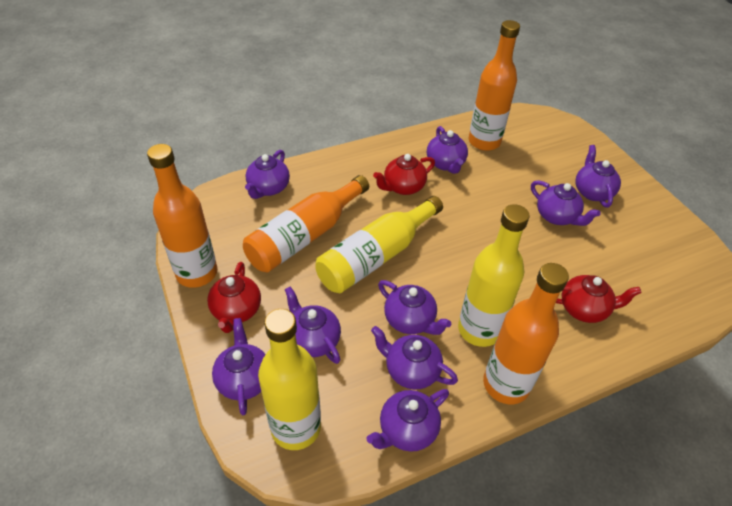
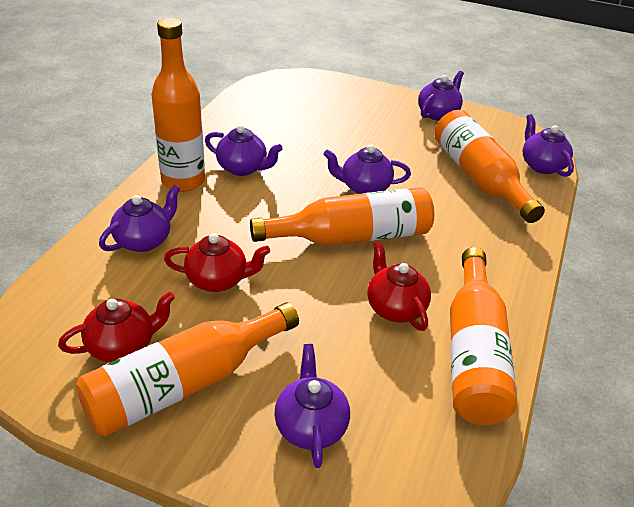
orange bottle: [147,144,217,288] [243,175,369,272] [469,20,520,151] [483,263,569,404] = 4 -> [76,302,299,436] [151,18,205,192] [250,187,434,246] [434,110,545,223] [450,247,517,425] = 5
purple teapot: [212,318,266,415] [245,150,290,199] [285,286,341,364] [366,389,449,452] [371,326,458,389] [378,280,451,335] [427,126,468,174] [531,180,601,226] [575,145,621,208] = 9 -> [99,185,180,252] [205,125,283,176] [274,344,350,468] [323,145,411,194] [418,71,464,121] [523,114,574,177] = 6
yellow bottle: [258,309,321,450] [315,196,443,293] [458,204,530,347] = 3 -> none = 0

